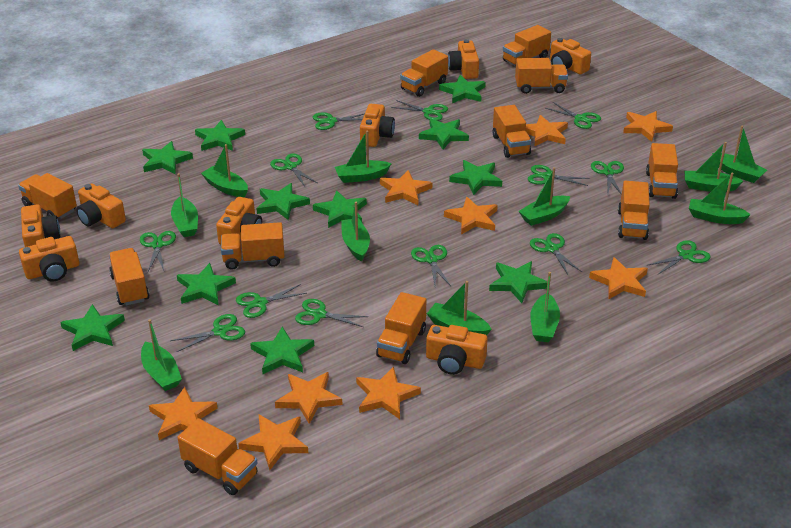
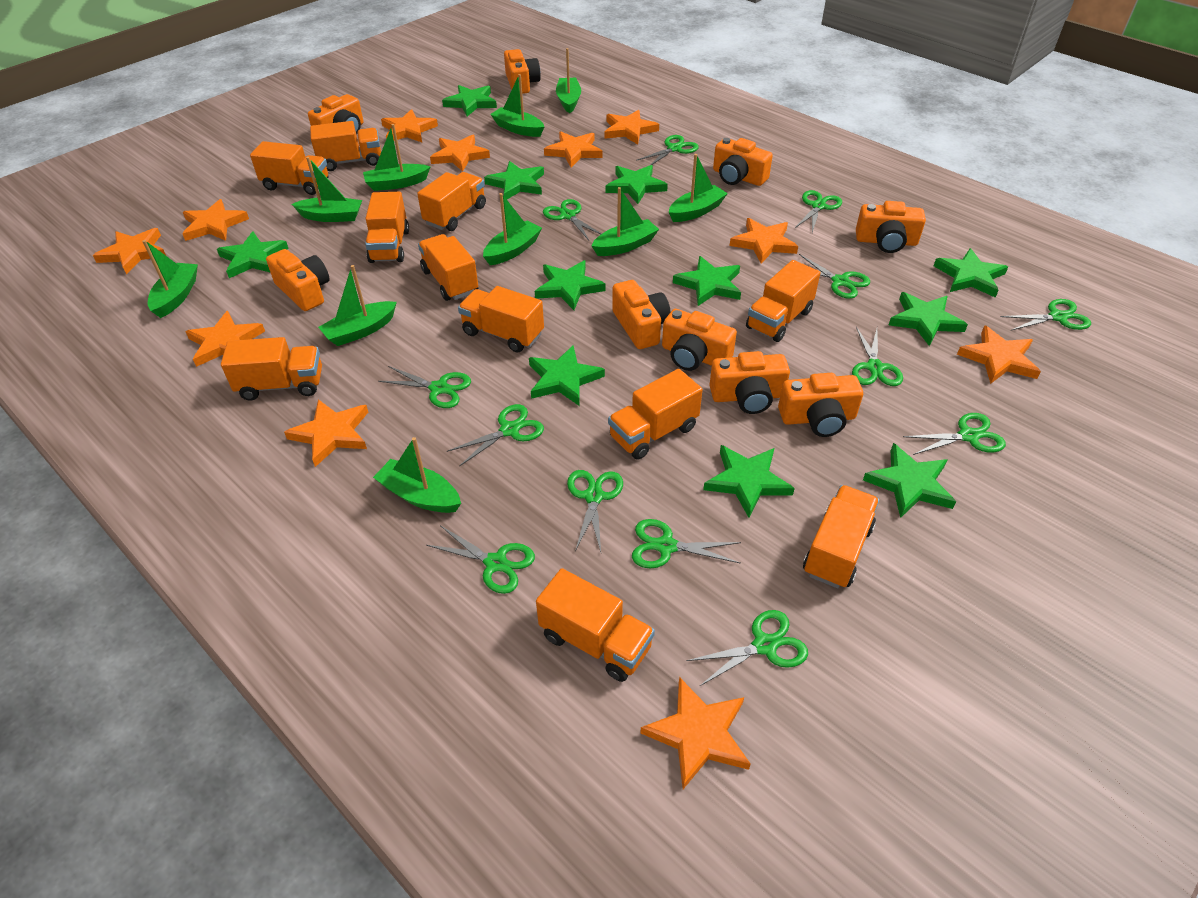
green boat: [141,319,182,391] [171,173,198,237] [201,144,248,197] [335,131,392,183] [341,202,370,262] [427,281,492,335] [519,167,570,226] [530,272,560,342] [684,142,743,192] [689,172,751,224] [712,126,767,183] = 11 -> [142,240,198,318] [292,157,362,222] [318,265,397,346] [363,124,431,191] [373,437,461,513] [483,193,542,265] [490,74,544,137] [556,48,581,113] [591,187,659,256] [669,154,728,222] = 10
orange camera: [19,236,79,281] [21,205,60,247] [76,183,126,228] [216,197,262,245] [360,104,395,147] [426,325,487,375] [448,39,479,79] [550,38,591,74] = 8 -> [266,249,330,311] [308,94,363,134] [504,49,541,94] [612,280,670,349] [662,309,737,371] [709,351,790,414] [713,138,773,186] [778,373,863,437] [856,201,926,253] = 9
orange star: [149,387,217,440] [238,414,308,470] [275,372,342,424] [356,366,421,419] [380,170,432,205] [444,197,498,235] [526,115,568,146] [589,257,648,299] [623,111,673,142] = 9 -> [93,228,166,274] [182,199,249,241] [185,311,265,367] [284,399,368,467] [381,109,438,142] [430,135,490,172] [544,131,602,167] [605,110,659,145] [640,677,751,789] [730,218,798,263] [957,325,1041,384] = 11

